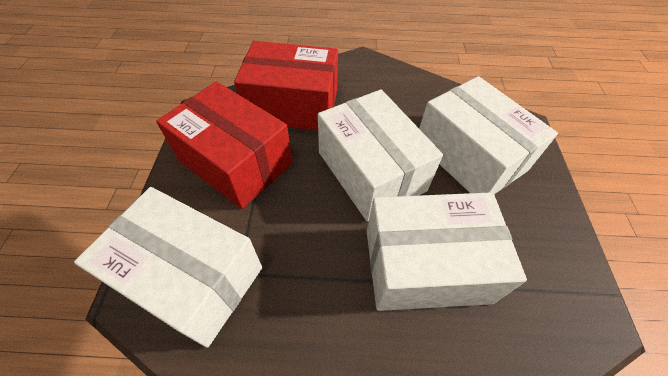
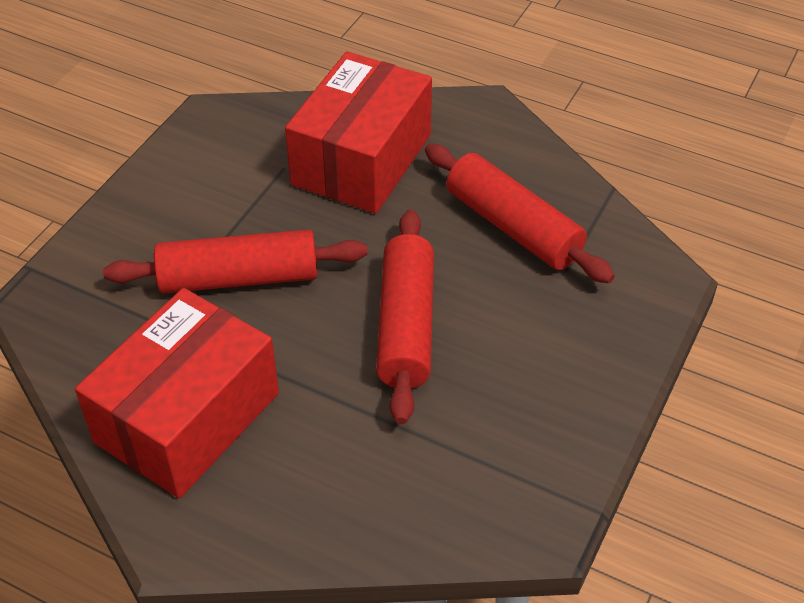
red rolling pin: none = 0 -> [103,229,368,293] [376,209,434,424] [425,144,615,283] = 3
white box: [74,187,262,348] [318,89,443,221] [367,192,527,311] [419,76,558,194] = 4 -> none = 0

